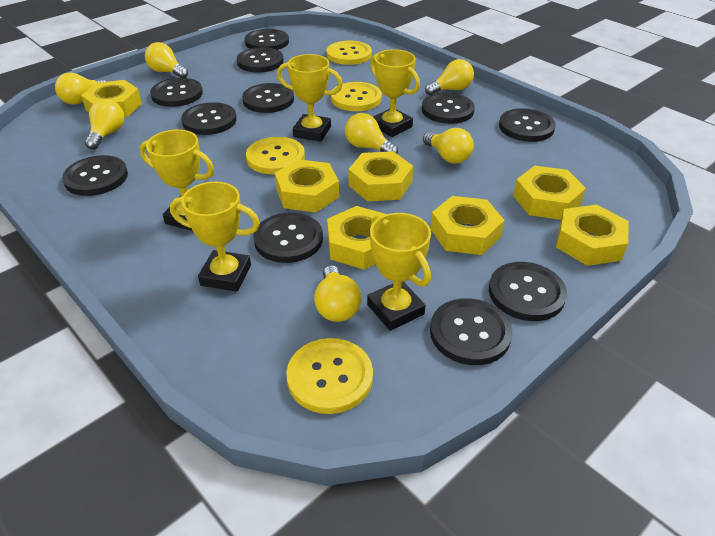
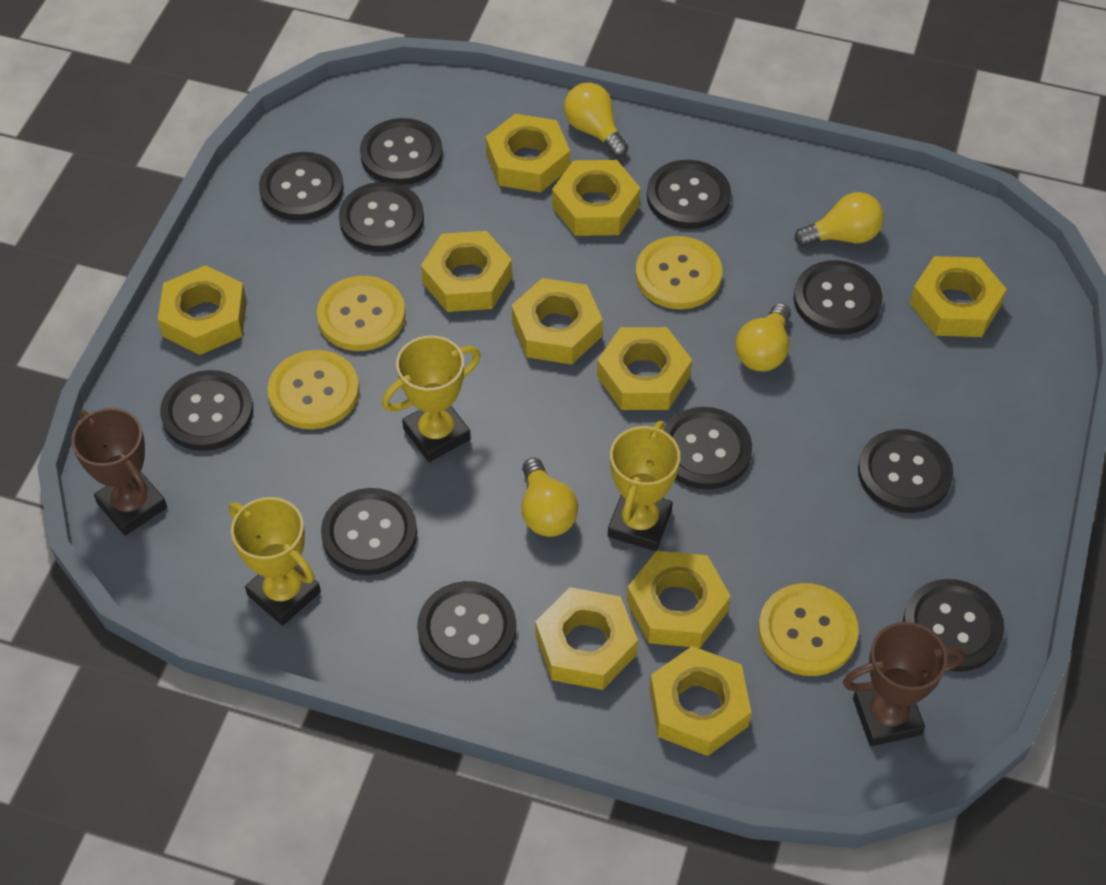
brown trophy: none = 0 -> [71,408,167,536] [843,622,965,746] = 2
yellow light bulb: [55,72,107,105] [85,99,124,149] [145,42,188,78] [314,265,362,322] [345,113,398,154] [423,128,474,164] [425,59,474,95] = 7 -> [522,458,578,537] [564,83,628,157] [736,303,791,371] [795,192,884,247] = 4
yellow nut: [81,80,142,117] [275,159,339,213] [327,206,387,270] [348,151,413,201] [430,196,505,255] [513,166,586,220] [556,205,629,266] = 7 -> [158,265,247,355] [421,231,512,312] [486,114,570,193] [511,278,603,364] [535,587,638,690] [552,160,640,236] [597,327,692,410] [627,551,731,648] [650,646,751,756] [910,256,1007,337] = 10
yellow trophy: [139,129,214,231] [170,182,260,291] [277,54,343,142] [367,213,431,331] [370,49,420,137] = 5 -> [229,497,321,626] [382,335,481,462] [608,421,680,551] = 3

